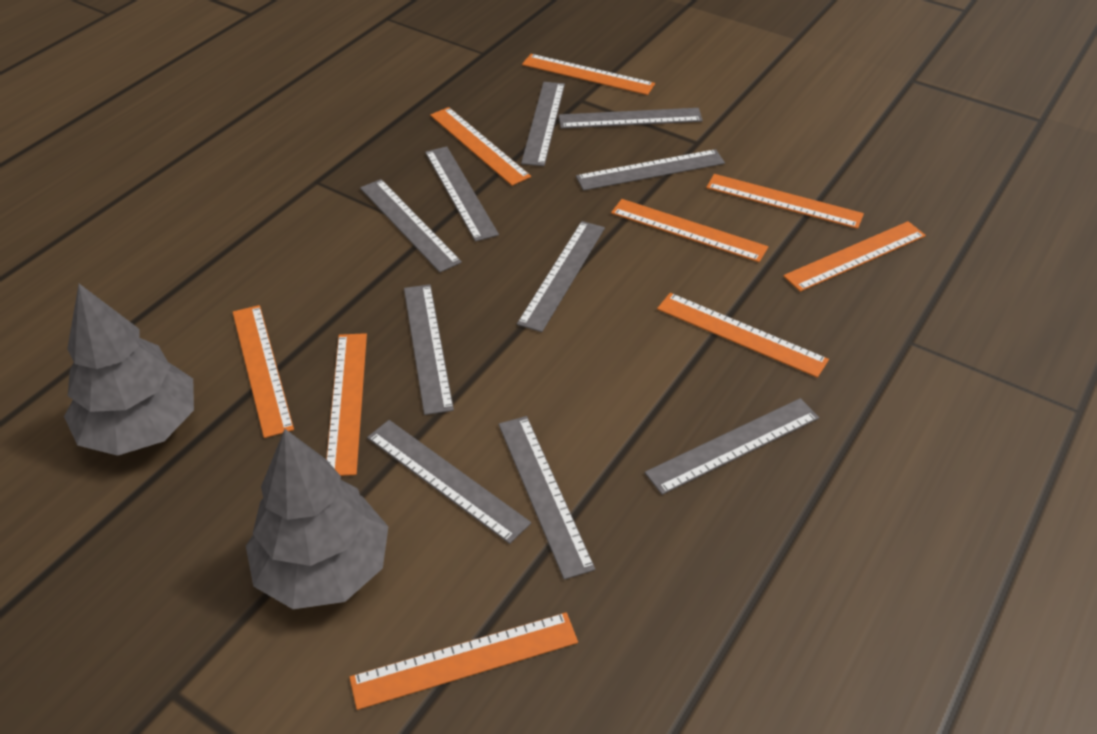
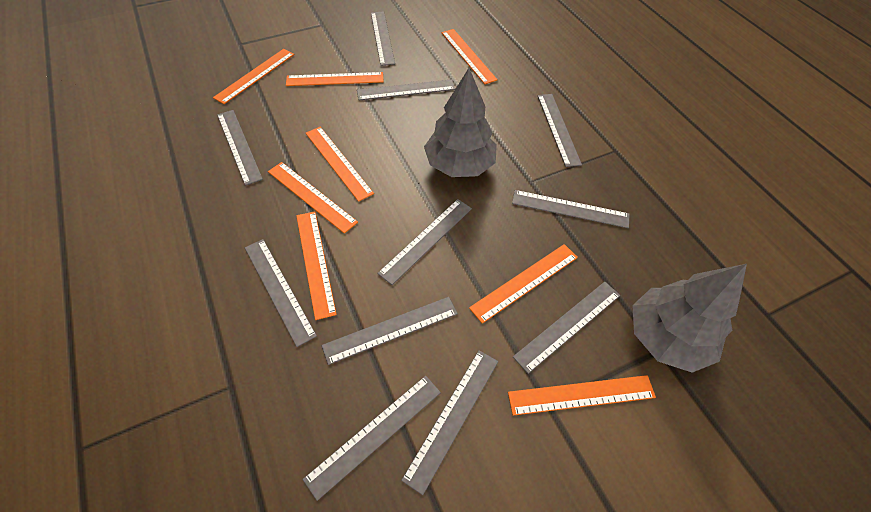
grey ruler: [360,179,462,272] [367,420,531,544] [404,284,454,415] [425,146,499,242] [498,416,595,580] [517,221,605,332] [521,82,565,166] [559,108,703,129] [576,149,725,191] [645,398,819,495] = 10 -> [217,110,263,186] [245,239,317,347] [303,376,441,501] [322,297,458,365] [357,79,455,100] [371,11,395,66] [377,199,472,285] [401,350,498,495] [512,190,629,228] [513,282,620,374] [537,94,582,167] = 11
orange ruler: [233,305,294,438] [326,333,367,476] [349,612,578,710] [430,107,531,186] [522,54,655,95] [611,199,768,262] [657,293,829,378] [706,174,864,229] [783,221,926,292] = 9 -> [213,49,294,104] [268,162,358,234] [286,72,384,86] [296,211,337,320] [306,127,374,202] [442,29,498,84] [469,244,578,324] [508,375,656,416] = 8

